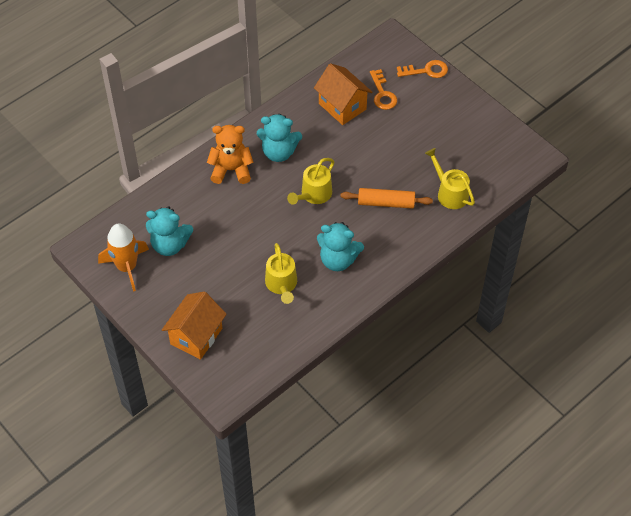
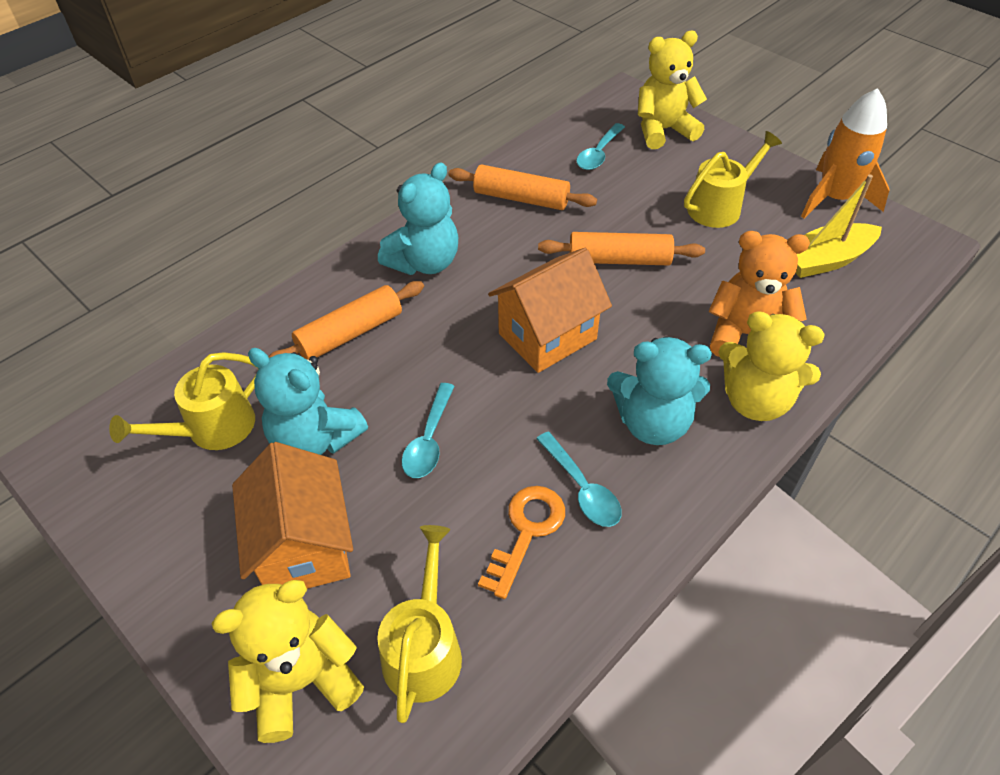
orange key: [370,69,397,110] [397,60,448,78] = 2 -> [478,486,565,599] = 1
orange rolling pin: [341,188,433,209] = 1 -> [268,281,424,360] [449,164,597,210] [538,232,705,265] = 3
turquoise spoon: none = 0 -> [402,383,455,478] [536,432,622,527] [576,123,625,170] = 3
yellow boat: none = 0 -> [796,174,882,278] = 1
yellow teddy bear: none = 0 -> [211,580,364,743] [638,31,707,149] [718,311,825,421] = 3

